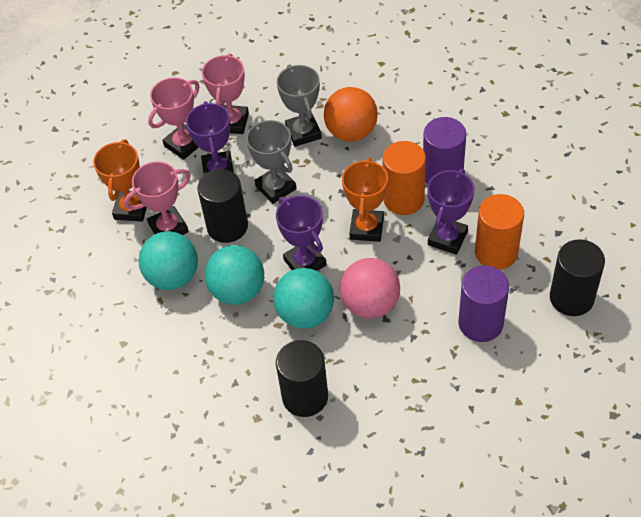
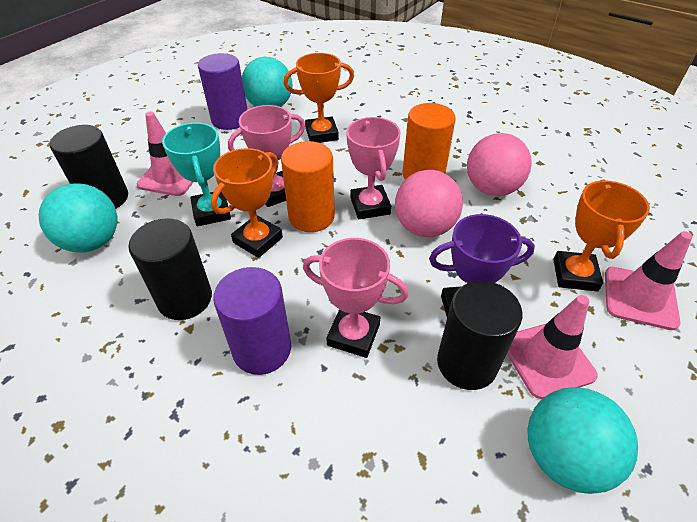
grey trophy: [246,120,296,204] [277,64,322,147] = 2 -> none = 0
orange ball: [323,87,378,142] = 1 -> none = 0
orange trophy: [93,139,147,222] [342,158,388,242] = 2 -> [211,148,283,258] [284,53,354,143] [553,179,650,292] = 3
pink ball: [340,258,400,319] = 1 -> [395,170,463,237] [467,133,532,196] = 2
pink traffic cone: none = 0 -> [137,111,193,196] [507,295,598,399] [605,231,693,330] = 3
purple trophy: [186,101,234,175] [276,195,327,271] [427,169,474,255] = 3 -> [429,214,535,317] = 1
turquoise trophy: none = 0 -> [162,123,231,226] = 1

